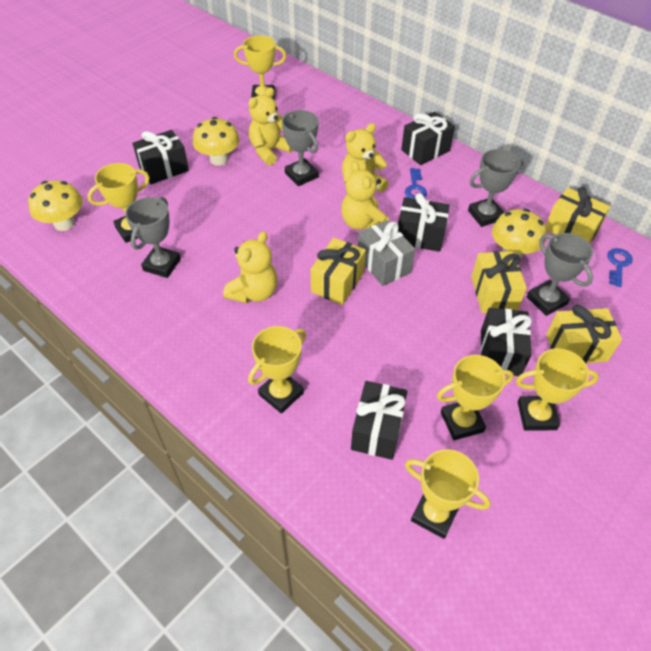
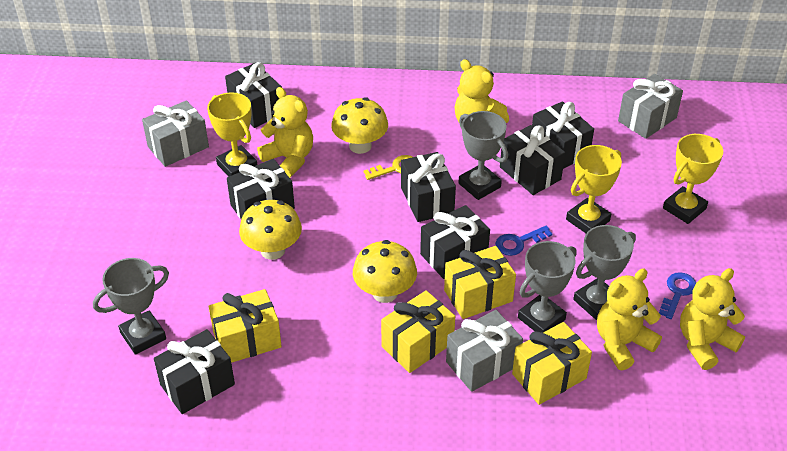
black gift: [133,130,189,184] [351,381,408,460] [398,193,450,252] [401,112,455,165] [481,308,532,376] = 5 -> [154,329,235,414] [225,62,282,128] [227,159,295,219] [401,152,456,222] [420,205,490,279] [500,125,565,195] [532,101,594,169] = 7
grey gift: [358,220,415,286] = 1 -> [142,100,209,167] [446,310,523,392] [618,74,683,139] = 3
yellow key: none = 0 -> [364,155,413,180] = 1
yellow trophy: [87,163,150,243] [234,35,286,99] [248,326,306,414] [405,449,491,539] [437,355,514,440] [516,348,599,431] = 6 -> [207,92,257,177] [566,145,622,233] [663,134,723,224] = 3

